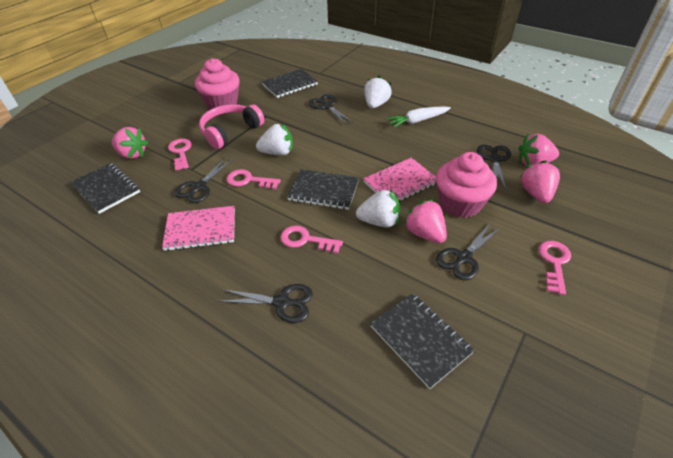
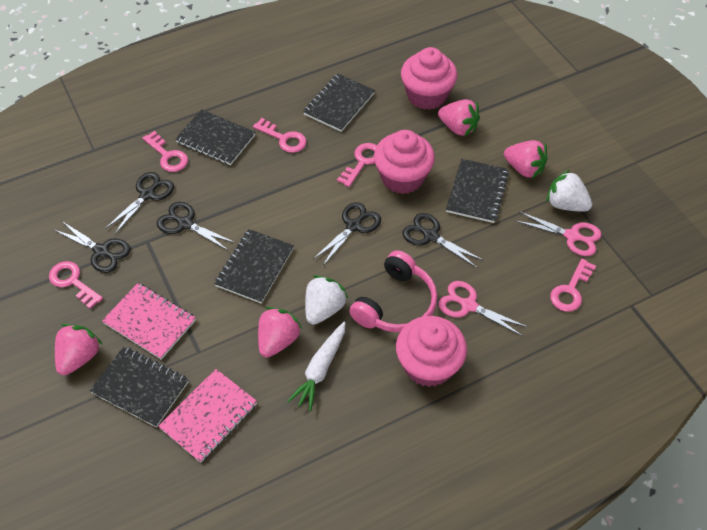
black notebook: [70,163,140,214] [261,69,318,98] [287,169,359,210] [370,293,475,389] = 4 -> [90,346,189,427] [175,109,255,165] [214,229,294,304] [303,73,375,132] [446,159,509,223] = 5
pink cupcake: [195,58,240,109] [436,152,497,218] = 2 -> [374,130,435,194] [396,316,467,387] [401,47,457,110] = 3
pink key: [168,139,192,170] [226,169,281,189] [280,225,343,254] [539,241,571,295] = 4 -> [49,261,103,309] [143,131,188,172] [253,118,306,153] [337,143,377,187] [550,259,596,312] = 5
pink scissors: none = 0 -> [438,281,528,336] [516,211,601,256] = 2
white strawberry: [256,124,293,155] [356,189,401,227] [364,76,392,108] = 3 -> [305,275,348,325] [547,170,592,212] = 2

